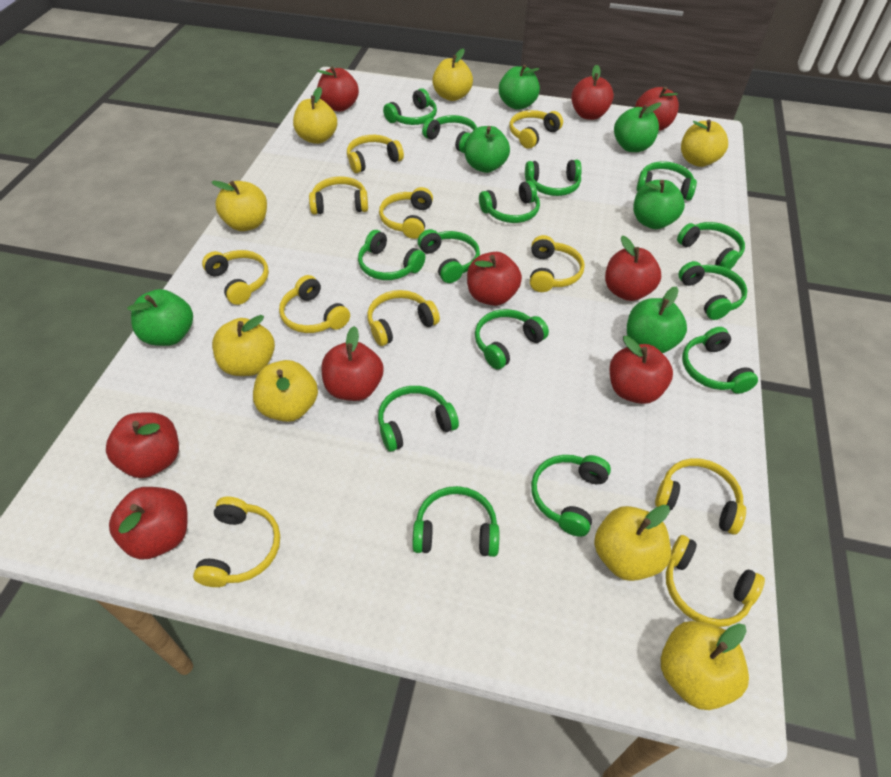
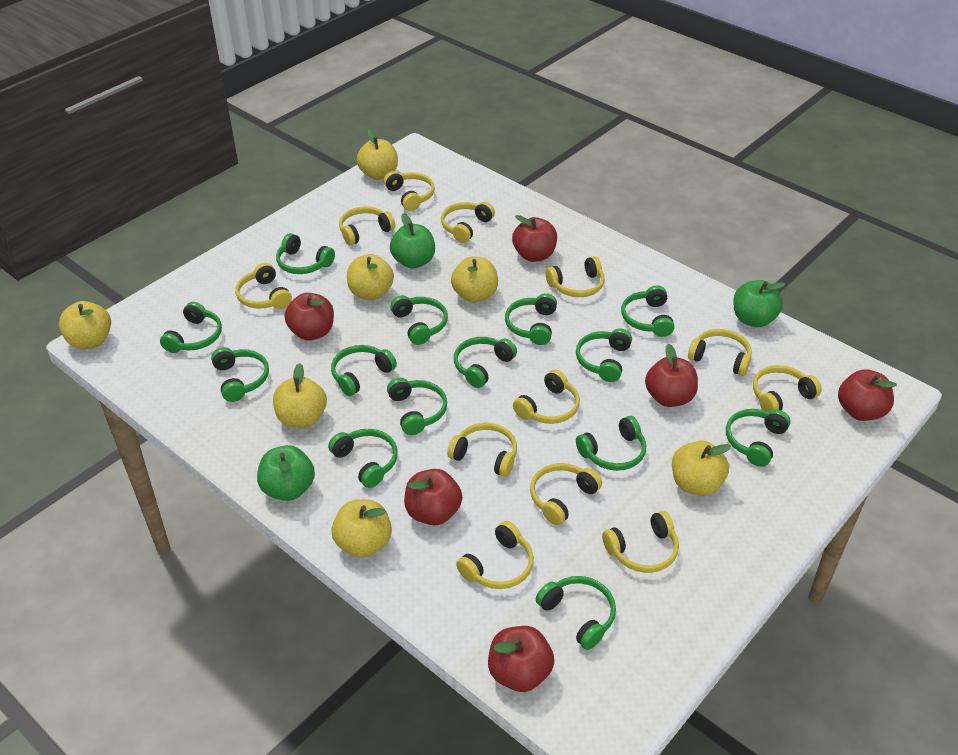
green apple: [128,289,193,346] [465,126,510,173] [499,65,540,110] [614,102,661,152] [627,286,687,353] [634,180,685,229] = 6 -> [257,445,315,501] [390,213,435,268] [733,280,785,327] = 3
red apple: [106,412,179,478] [109,487,188,559] [317,66,359,112] [321,326,384,401] [467,252,522,306] [571,65,614,120] [605,236,661,301] [610,336,673,404] [635,86,679,131] = 9 -> [284,293,334,340] [404,469,462,525] [488,626,554,692] [512,215,557,262] [645,343,698,407] [838,369,897,421] = 6
yellow apple: [212,181,267,231] [212,315,275,376] [253,360,318,422] [293,87,337,144] [432,48,473,101] [594,505,671,581] [661,621,749,710] [681,119,728,167] = 8 -> [59,301,111,349] [273,363,327,428] [331,499,392,558] [347,254,394,300] [357,129,398,180] [451,256,498,303] [672,441,731,496] = 7
yellow headphones: [193,497,280,587] [202,250,269,305] [279,275,350,333] [309,176,368,214] [347,135,404,173] [367,290,440,346] [379,187,433,239] [509,110,563,149] [530,235,585,292] [655,459,746,534] [666,535,765,627] = 11 -> [235,263,292,309] [339,206,395,246] [384,171,435,211] [441,202,495,243] [447,423,517,477] [456,521,534,589] [513,369,580,424] [530,463,602,525] [546,256,605,297] [602,511,679,573] [688,329,752,376] [753,365,822,412] = 12

